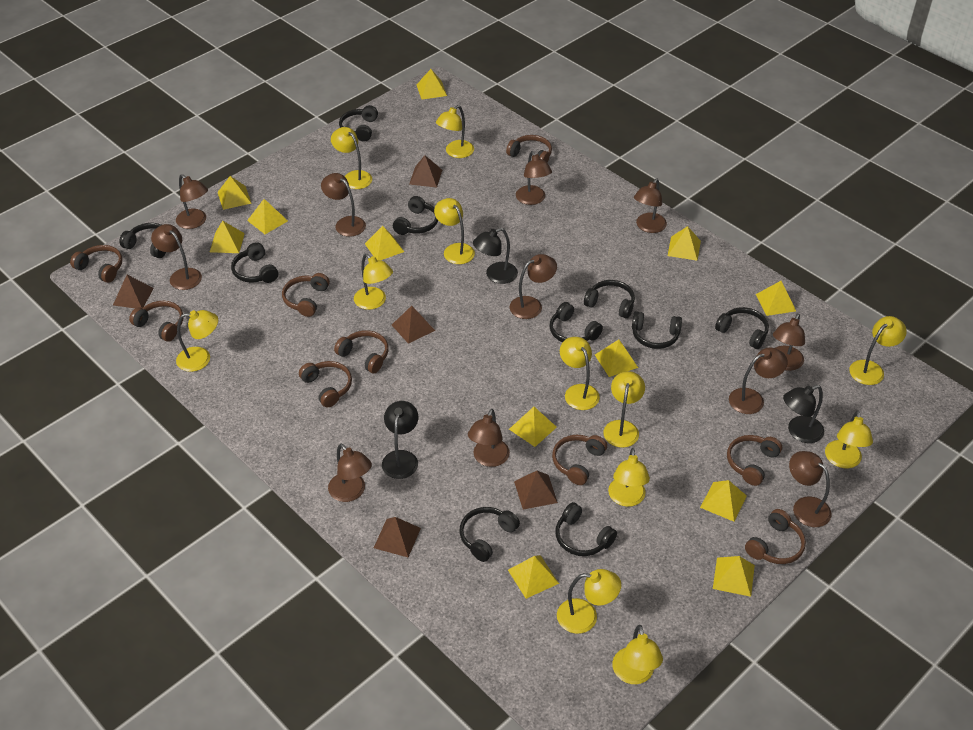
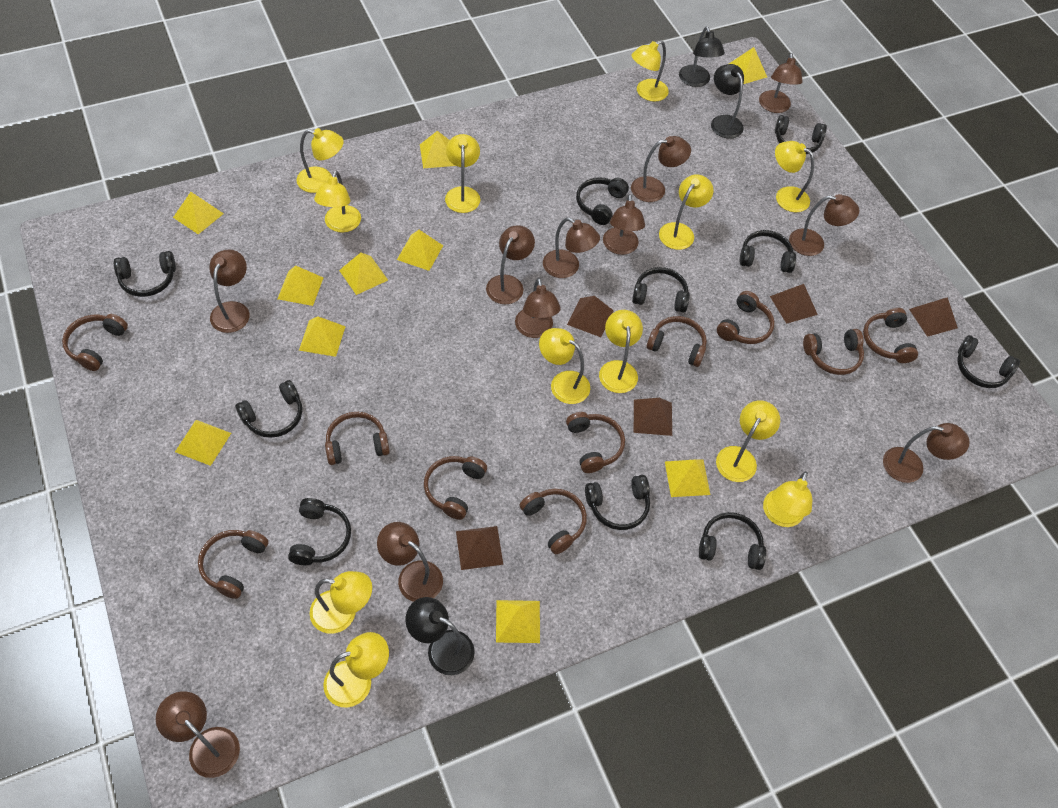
brown headphones: [70,245,122,283] [129,301,183,342] [282,273,330,317] [299,361,352,407] [334,330,389,373] [506,135,552,163] [552,435,607,485] [727,435,782,486] [745,509,806,564] = 9 -> [62,314,128,371] [198,530,269,599] [325,412,390,465] [424,456,487,520] [520,489,587,554] [566,412,625,473] [647,316,707,367] [717,291,775,344] [803,329,864,375] [863,308,918,363] = 10
yellow pyramid: [210,221,245,253] [218,176,252,210] [247,199,288,234] [365,226,404,260] [417,69,447,99] [508,555,559,599] [509,407,557,447] [595,339,638,377] [668,226,701,261] [700,480,747,522] [713,556,755,597] [756,281,796,316] = 12 -> [173,192,224,234] [175,420,231,466] [277,266,323,306] [299,317,346,357] [339,253,388,295] [397,230,443,271] [420,131,455,168] [496,600,540,643] [665,459,710,497] [729,47,767,84] = 10

